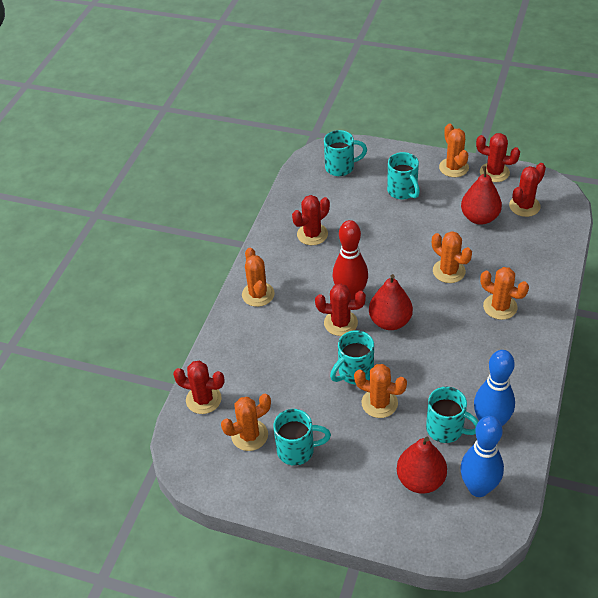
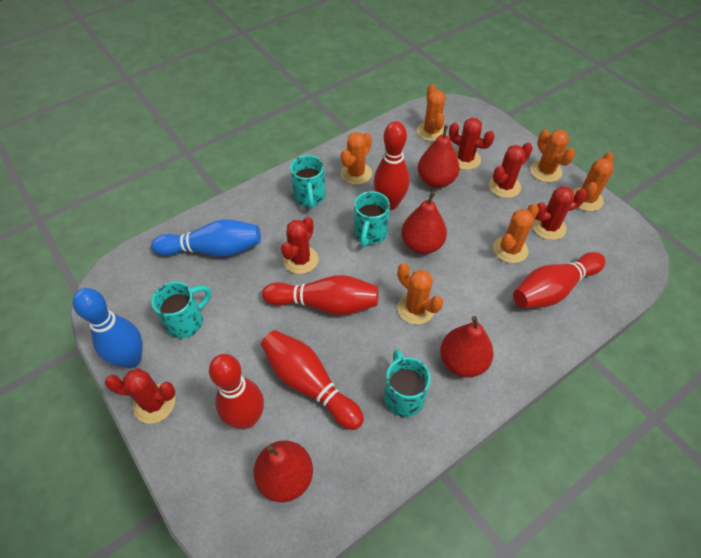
red bowling pin: [332,220,368,299] = 1 -> [209,354,264,429] [261,330,364,430] [262,275,378,315] [373,121,410,210] [513,252,606,308] = 5
red pear: [369,274,413,330] [397,437,447,494] [461,166,502,225] = 3 -> [254,441,313,502] [401,192,447,254] [418,125,459,188] [440,316,494,378] = 4
turquoise mug: [273,409,331,465] [324,130,367,176] [330,330,374,384] [387,152,420,199] [426,387,479,443] = 5 -> [151,281,211,338] [290,155,326,209] [354,191,390,247] [384,349,431,417] = 4

